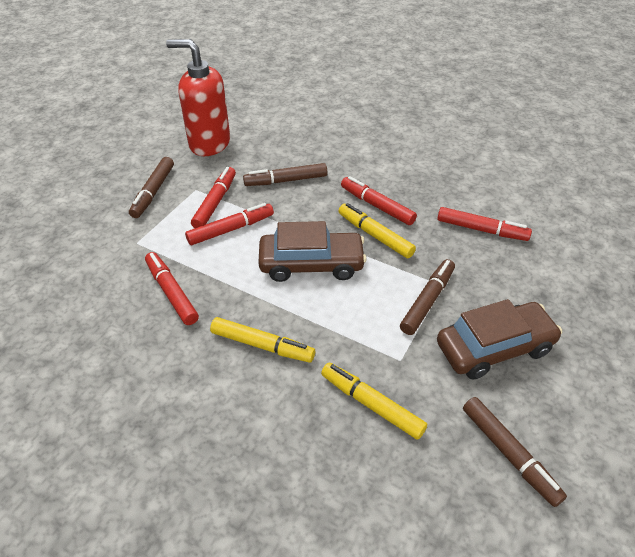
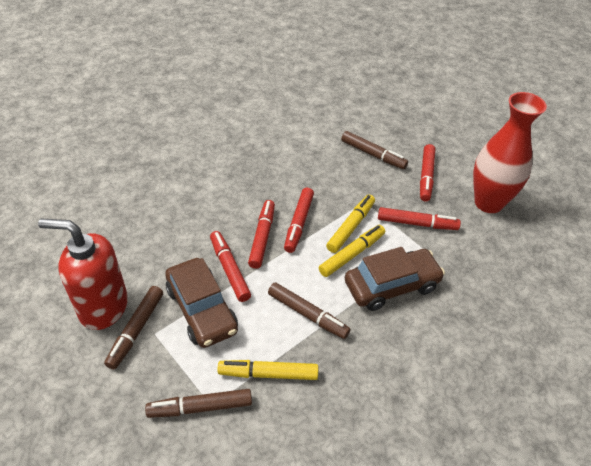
red vase: none = 0 -> [473,92,547,213] = 1

